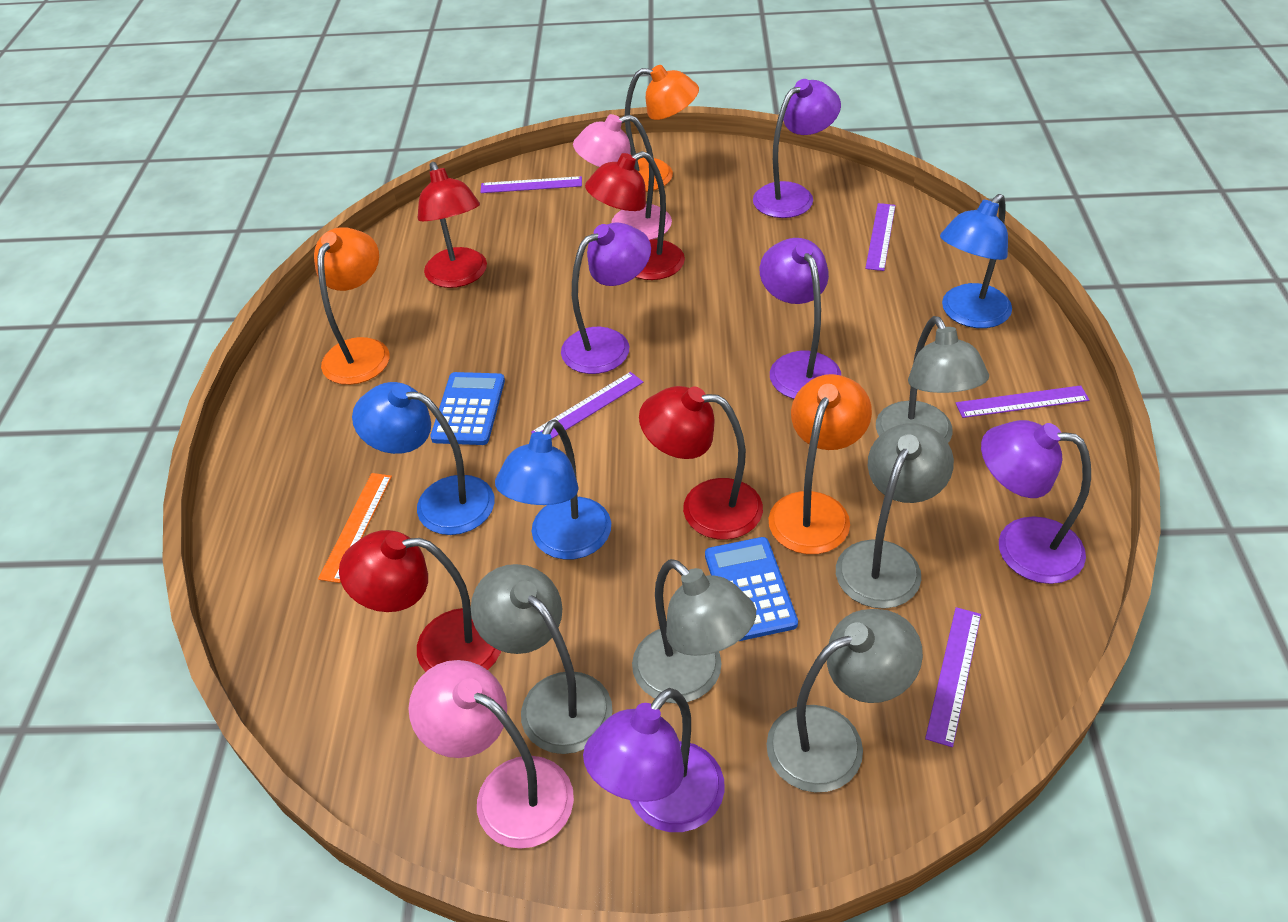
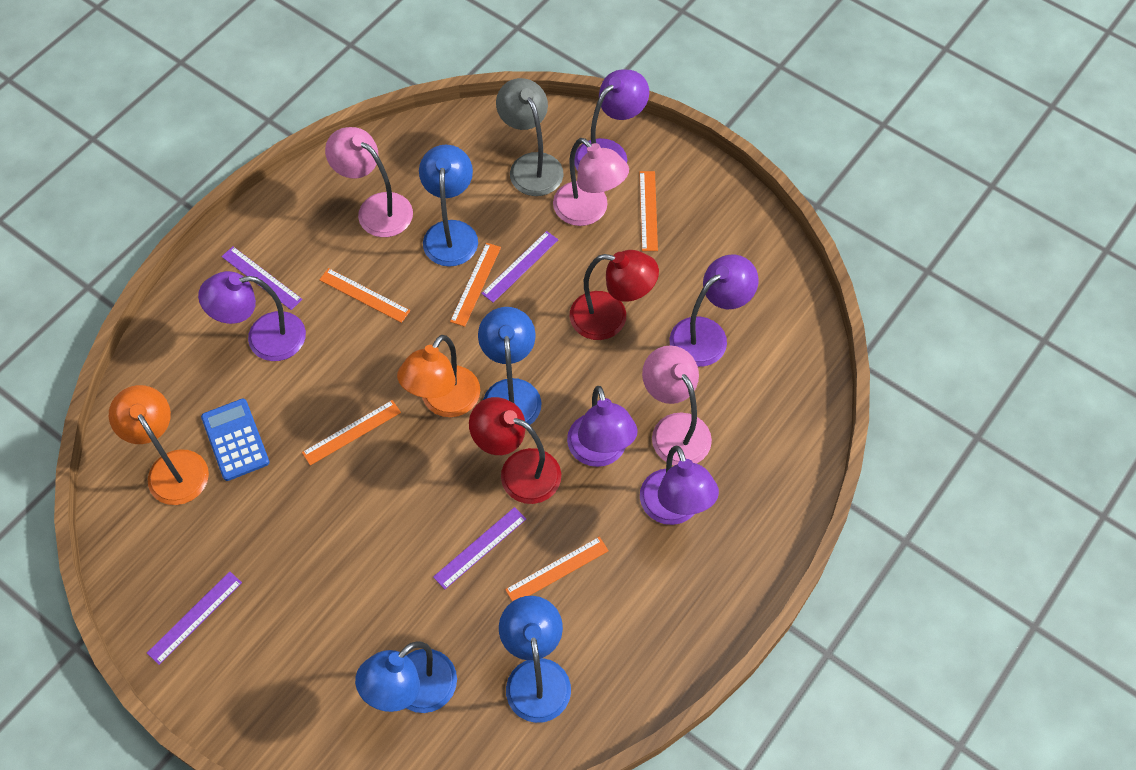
blue calculator: [430,372,505,445] [705,537,798,641] = 2 -> [201,399,269,481] = 1
blue lamp: [352,382,495,535] [495,420,611,560] [940,194,1012,328] = 3 -> [355,641,457,713] [419,145,478,267] [478,307,542,425] [499,596,571,723] = 4
grey lamp: [471,564,613,754] [632,559,756,704] [766,609,923,792] [836,423,954,609] [876,316,989,442] = 5 -> [496,78,564,196] = 1
orange lamp: [314,227,390,385] [625,65,699,192] [768,374,872,554] = 3 -> [109,385,209,505] [397,335,480,417] = 2
orange ruler: [318,473,392,583] = 1 -> [302,400,401,466] [319,268,410,323] [450,243,501,327] [505,537,609,601] [639,171,658,251] = 5
pink lamp: [408,660,574,849] [573,114,672,240] = 2 -> [325,127,413,237] [553,138,629,226] [642,345,712,466] = 3
purple ruler: [480,176,582,193] [531,372,643,439] [865,203,896,271] [925,607,981,747] [956,385,1089,418] = 5 -> [147,571,242,665] [222,246,302,310] [433,507,526,589] [481,231,558,303] = 4
red lamp: [339,530,501,672] [418,162,487,288] [585,151,685,280] [639,386,763,540] = 4 -> [469,397,561,504] [570,250,659,340] = 2

